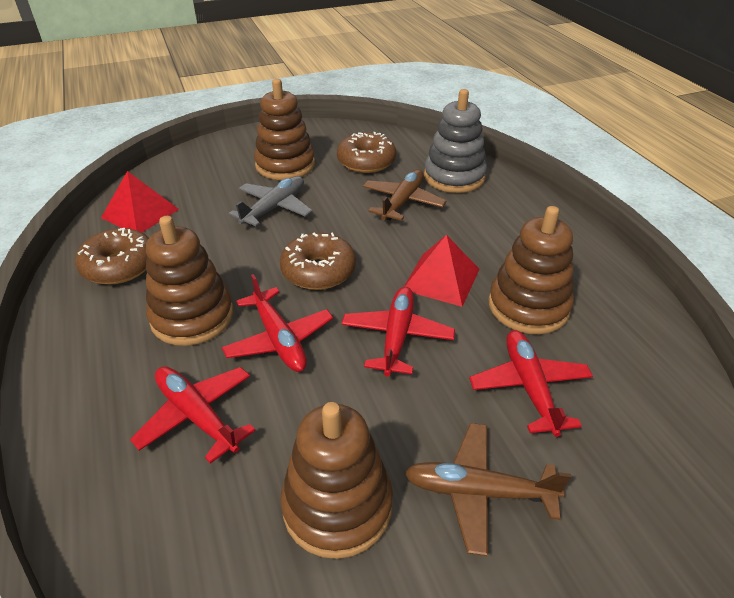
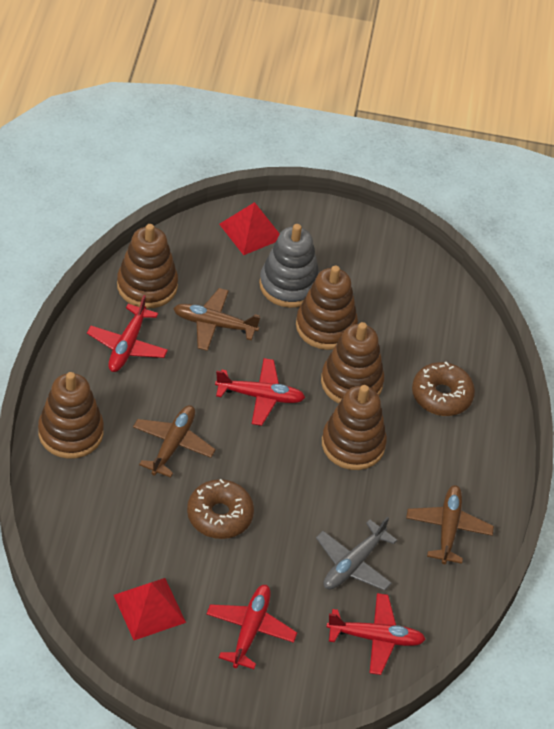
brown donut: [75,228,149,285] [280,232,356,290] [337,132,396,173] = 3 -> [187,479,254,539] [412,362,475,416] = 2
brown plane: [363,169,446,221] [405,423,571,556] = 2 -> [133,405,216,478] [173,288,260,351] [406,485,494,564] = 3
brown stacking toy: [146,216,233,346] [254,79,315,180] [281,402,393,559] [488,206,574,334] = 4 -> [38,372,104,459] [117,224,178,308] [296,265,358,350] [321,322,384,403] [322,385,387,470] = 5

